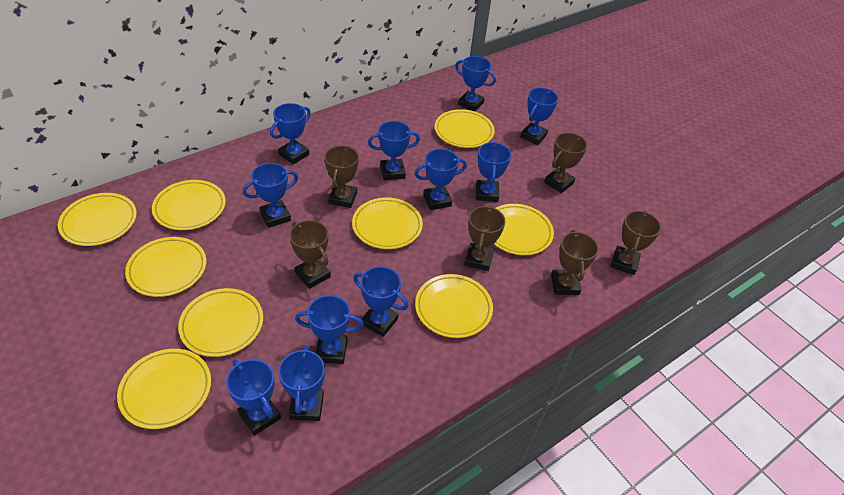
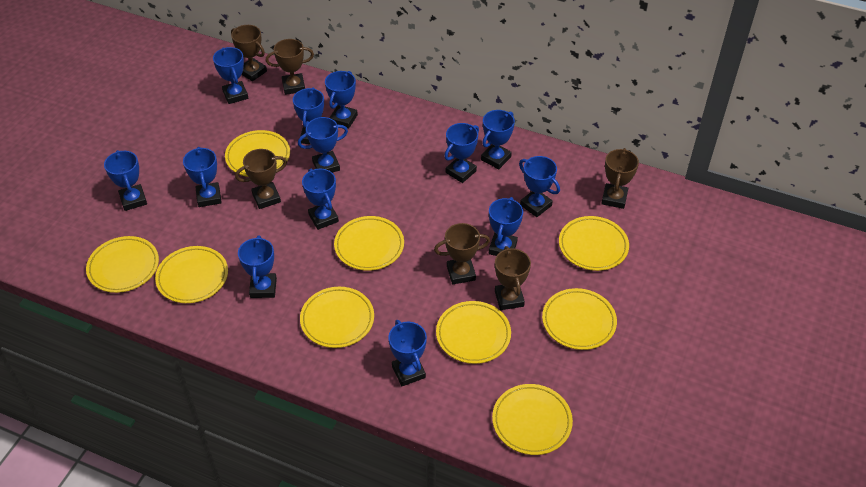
blue trophy: [226,359,281,436] [243,163,298,228] [270,103,311,165] [278,345,325,421] [295,295,364,364] [353,266,409,337] [368,121,420,180] [415,149,467,210] [455,56,496,111] [476,142,511,202] [520,88,558,145] = 11 -> [104,150,147,211] [183,147,222,207] [213,47,248,104] [238,236,277,298] [293,87,324,144] [298,117,348,173] [302,169,339,230] [325,71,358,129] [388,320,427,386] [444,123,479,183] [481,110,515,169] [489,197,523,256] [519,156,560,217] = 13

